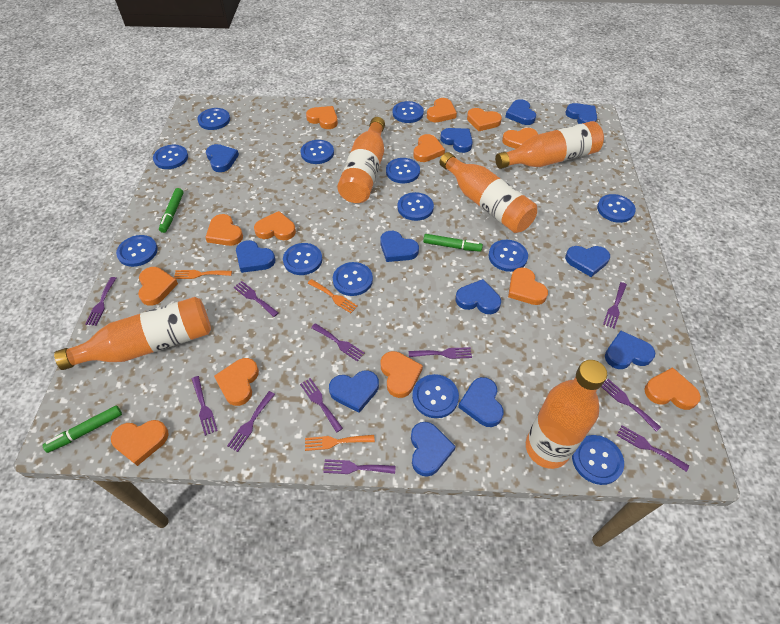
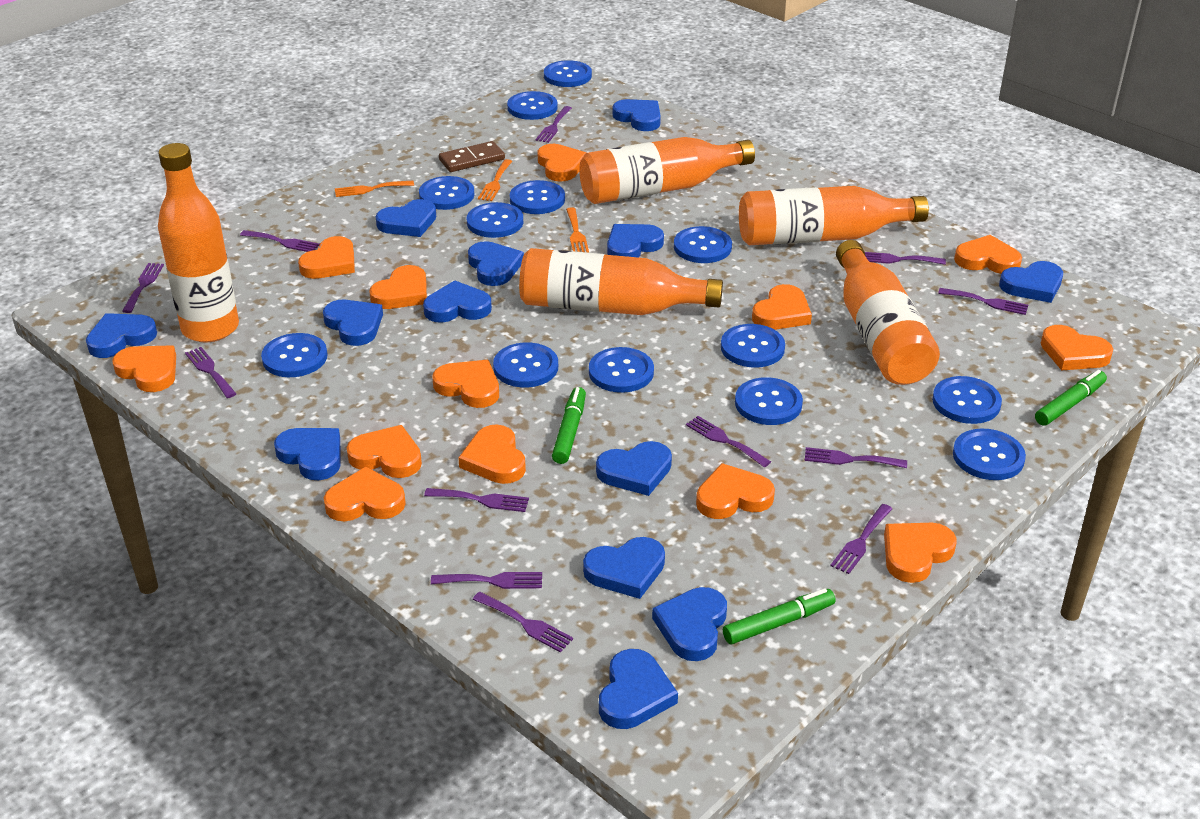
blue heart: [206,144,239,172] [236,240,276,273] [329,370,379,413] [381,231,419,262] [411,422,456,477] [440,128,473,153] [456,279,501,314] [458,377,504,427] [505,99,536,125] [565,103,597,124] [565,246,610,277] [605,331,655,369] = 12 -> [86,313,157,358] [274,428,340,480] [323,300,383,346] [376,199,436,237] [423,280,492,323] [468,241,524,286] [583,537,665,599] [596,441,672,496] [599,649,678,729] [607,224,664,258] [612,99,661,131] [652,587,727,661] [999,261,1063,303] = 13
brown domino: none = 0 -> [439,141,505,172] = 1
purple fork: [85,277,116,326] [192,376,218,436] [227,391,275,452] [234,281,278,317] [300,378,343,433] [311,323,365,361] [323,459,396,474] [409,347,472,359] [601,379,661,432] [603,282,627,328] [617,425,689,472] = 11 -> [122,263,164,313] [185,347,236,398] [240,230,319,252] [424,488,529,512] [431,572,542,589] [472,592,573,653] [535,106,572,143] [686,416,771,467] [805,447,907,468] [830,504,892,574] [865,252,946,265] [938,288,1028,315] = 12

